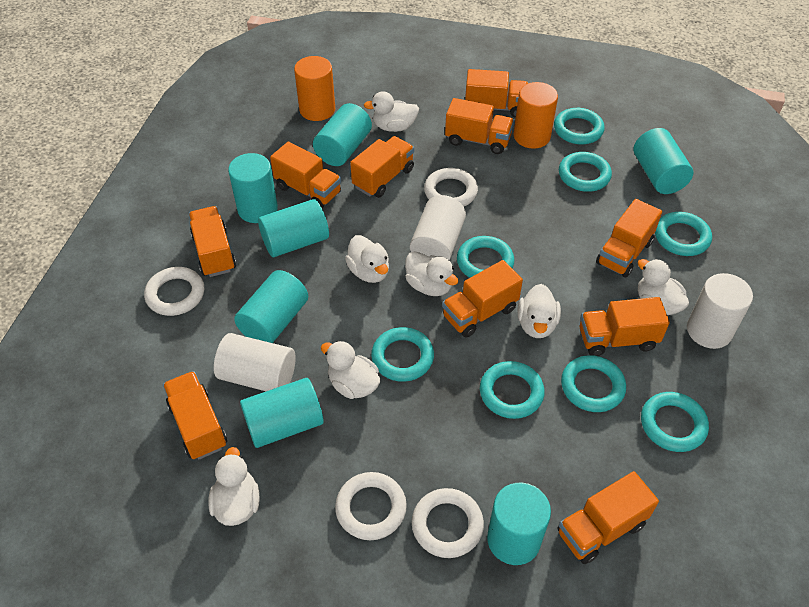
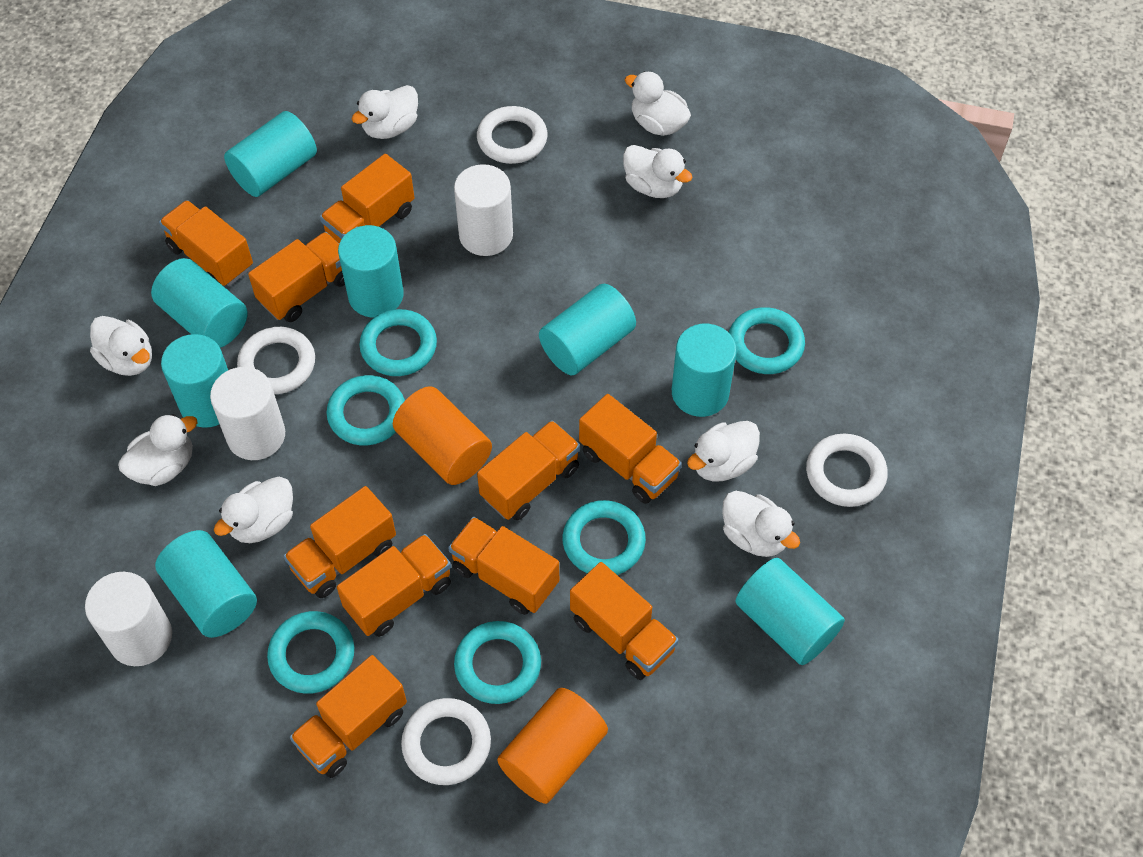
turquoise cylinder: [228,153,278,223] [234,270,308,343] [240,378,324,448] [258,199,329,257] [313,103,372,166] [487,483,551,565] [634,128,693,194] = 7 -> [151,258,248,348] [155,530,257,638] [161,334,228,428] [224,111,317,197] [338,225,404,317] [539,284,636,375] [672,324,737,417] [736,558,845,665] = 8
turquoise ring: [371,327,434,382] [457,236,514,278] [480,361,545,419] [554,108,605,144] [559,152,612,192] [561,355,626,412] [641,392,709,452] [655,212,712,256] = 8 -> [267,611,354,694] [327,375,405,445] [359,309,437,376] [454,621,541,704] [562,500,646,575] [729,307,805,374] = 6
white duck: [208,447,260,526] [321,341,380,399] [345,235,389,283] [364,91,419,132] [405,251,458,296] [518,284,561,338] [638,259,689,315] = 7 -> [90,316,152,376] [118,414,198,486] [214,477,293,543] [352,85,418,139] [623,145,692,198] [625,71,691,136] [687,421,760,482] [722,491,800,557] = 8

